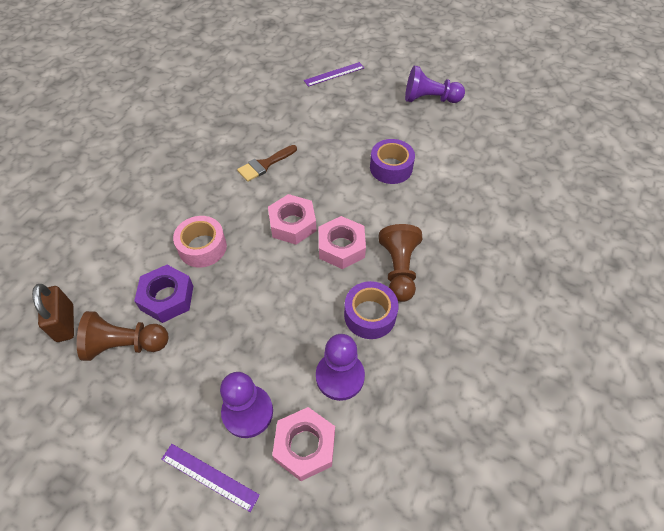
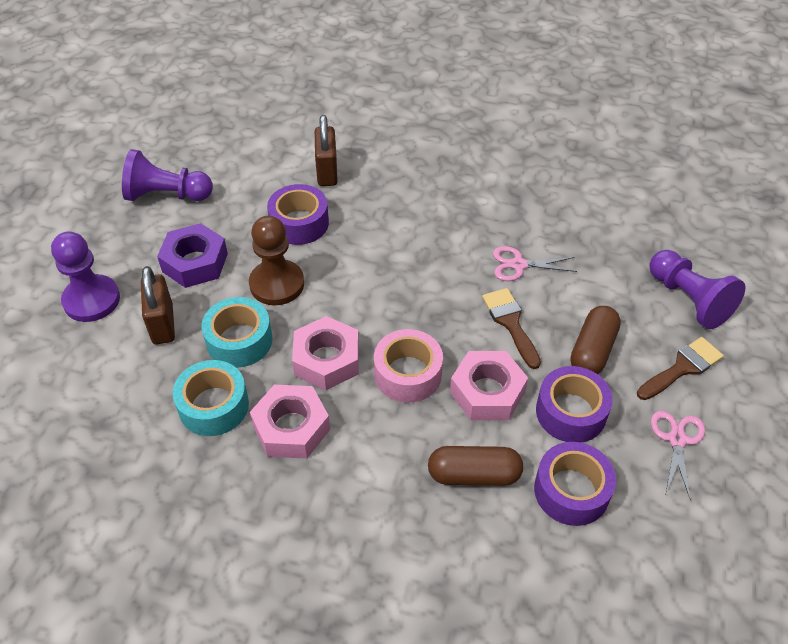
brown brush: [237,145,297,182] = 1 -> [482,288,541,369] [637,337,724,400] = 2
brown capsule: none = 0 -> [428,446,523,486] [571,306,621,374] = 2
brown padlock: [32,284,74,342] = 1 -> [141,266,175,344] [315,115,338,186] = 2
brown pawn: [77,311,168,361] [379,224,422,302] = 2 -> [249,216,304,305] = 1
pink scissors: none = 0 -> [493,246,577,281] [651,411,705,501] = 2
purple ruler: [161,444,260,512] [304,62,364,87] = 2 -> none = 0
purple tape: [344,281,399,339] [370,139,415,184] = 2 -> [267,184,329,245] [534,442,616,526] [536,366,613,443] = 3
turquoise tape: none = 0 -> [172,360,249,436] [201,297,273,368] = 2

